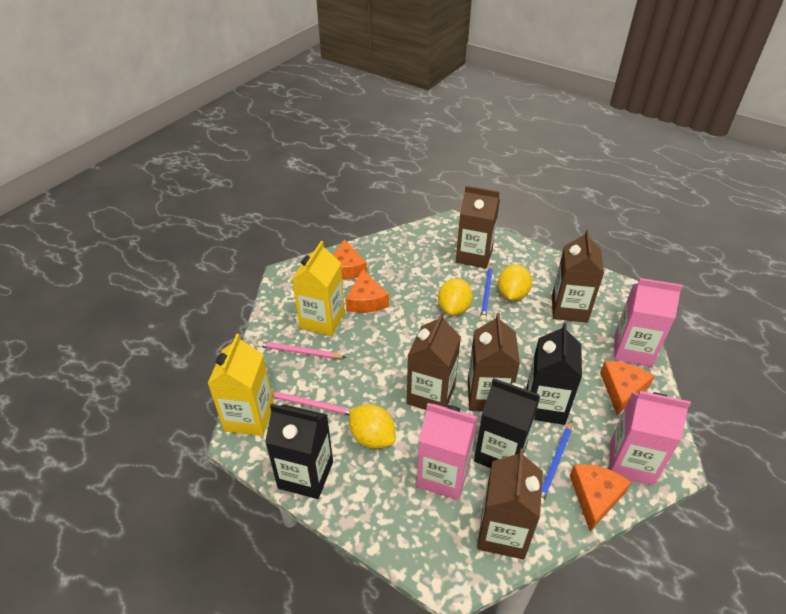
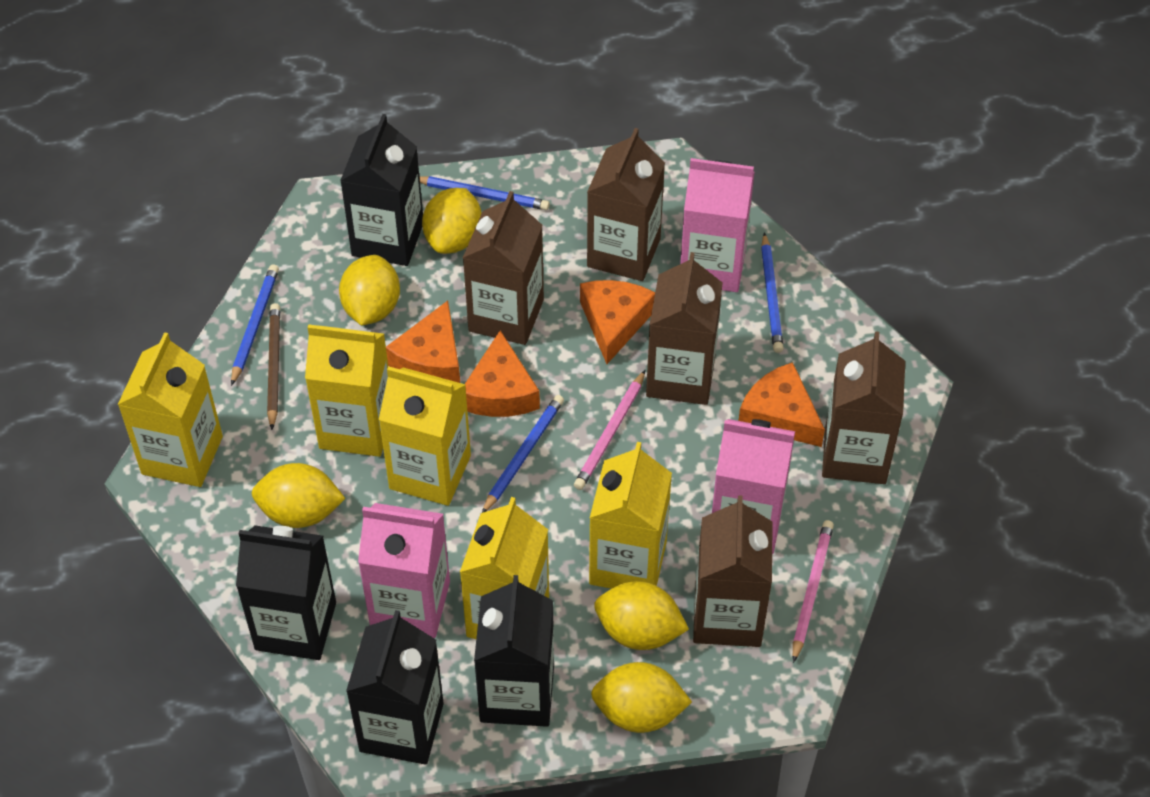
black carton: [265,404,333,499] [474,378,540,468] [526,323,582,425] = 3 -> [236,525,336,660] [340,114,423,266] [346,610,444,765] [474,575,554,727] = 4
blue pencil: [480,263,493,321] [541,421,572,505] = 2 -> [231,265,279,386] [419,176,550,210] [482,395,564,513] [761,233,784,353] = 4
brown pencil: none = 0 -> [267,303,280,430] = 1
yellow carton: [207,334,274,436] [292,241,345,337] = 2 -> [118,332,223,487] [305,324,388,457] [379,366,471,506] [460,497,549,639] [589,442,672,589] = 5
yellow lemon: [349,404,396,449] [438,278,473,316] [498,265,532,301] = 3 -> [252,463,346,528] [339,255,400,326] [422,188,482,254] [591,662,692,733] [594,581,689,650] = 5

